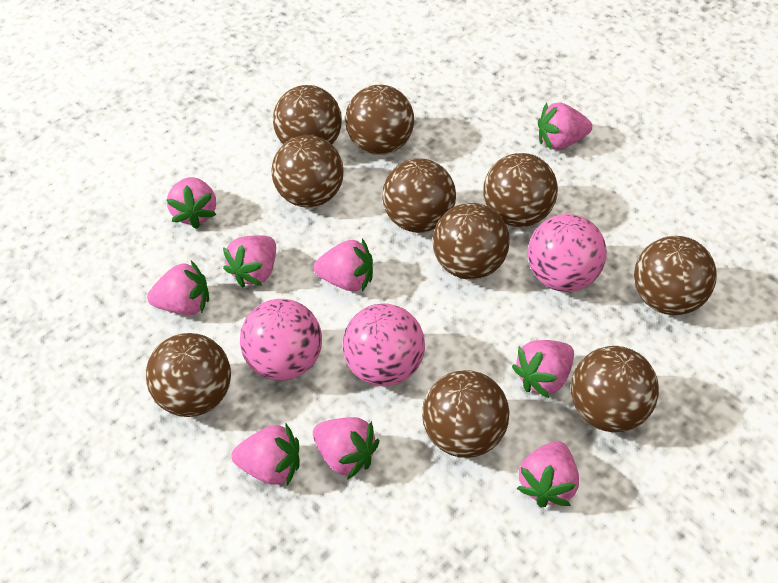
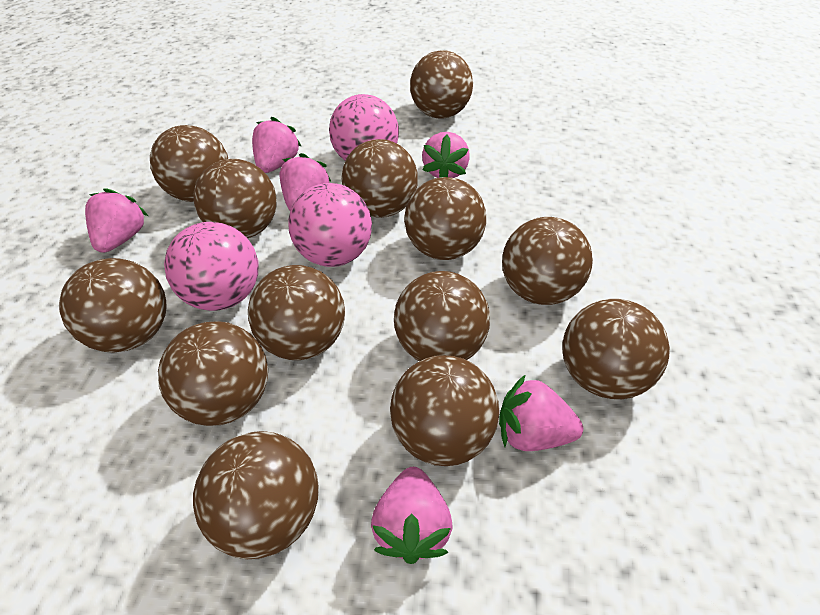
brown ball: [146,333,231,417] [271,135,344,208] [273,85,342,144] [345,85,414,155] [382,158,456,233] [422,370,510,458] [433,203,510,280] [484,153,558,227] [571,346,659,432] [634,236,717,315] = 10 -> [59,258,167,353] [150,125,228,202] [158,321,268,426] [193,159,277,238] [193,431,319,559] [248,265,345,360] [341,139,418,218] [390,355,499,466] [394,271,490,361] [404,177,486,260] [410,50,473,119] [502,217,593,305] [562,299,670,399] = 13
pink strawberry: [147,260,209,315] [167,177,217,229] [223,235,276,287] [231,424,300,486] [313,238,373,292] [313,417,379,480] [512,340,574,398] [516,441,579,507] [538,102,592,150] = 9 -> [85,189,148,253] [252,117,302,173] [280,153,331,211] [371,467,453,564] [422,132,470,178] [499,374,583,451] = 6

